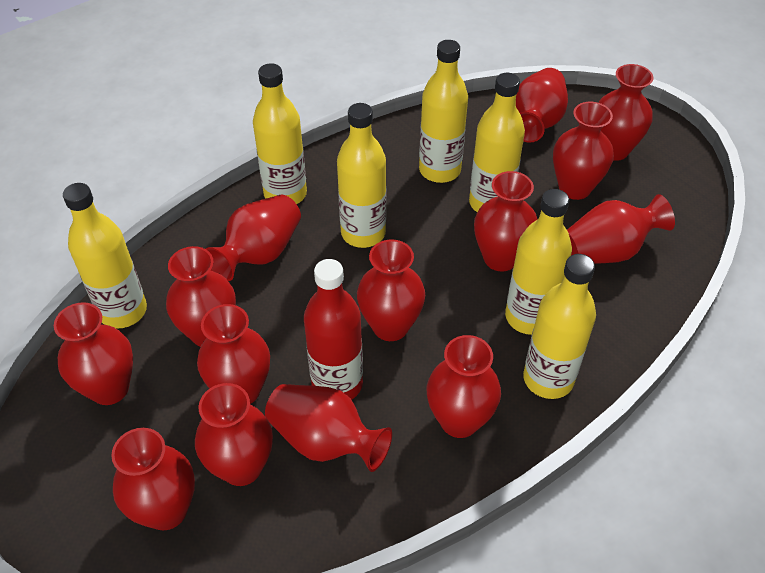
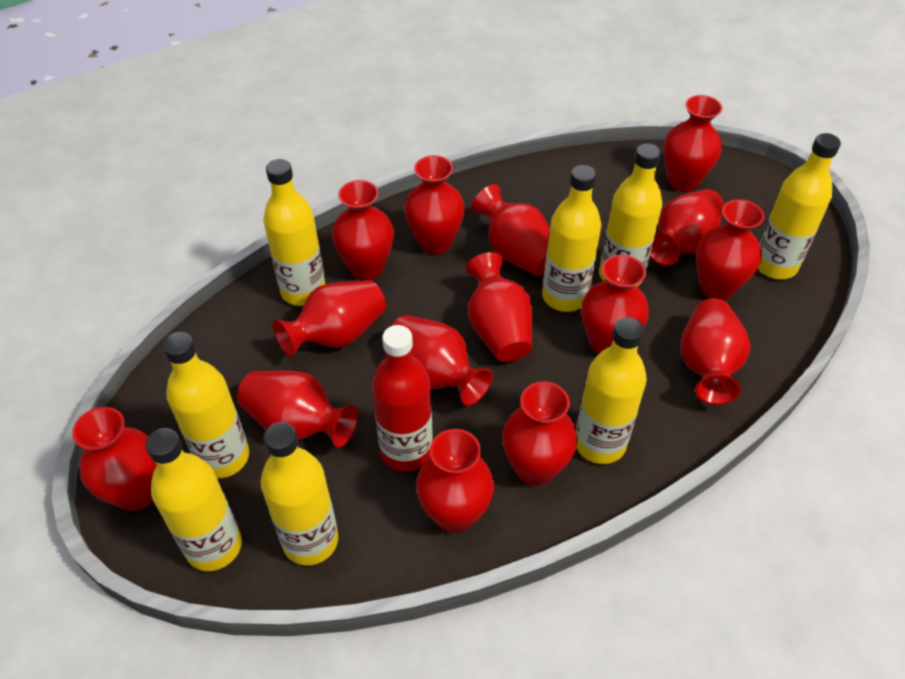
red vase: [54,302,133,405] [111,428,195,530] [166,246,236,347] [195,383,273,486] [197,304,270,404] [206,195,301,281] [265,384,392,472] [357,239,425,341] [427,335,501,438] [474,171,538,272] [516,68,568,143] [553,102,614,200] [567,194,675,264] [598,64,653,161] = 14 -> [72,407,157,511] [237,371,358,448] [273,280,386,358] [332,180,394,280] [391,315,493,406] [404,155,465,255] [416,429,494,533] [466,252,533,362] [471,184,550,276] [502,382,577,486] [581,255,649,354] [650,189,724,266] [664,95,723,192] [680,298,750,405] [696,199,765,300] = 15
yellow bottle: [63,183,147,329] [253,63,307,204] [337,103,386,248] [419,40,468,183] [469,73,525,212] [505,189,572,335] [523,254,596,399] = 7 -> [145,428,242,571] [163,332,249,478] [261,422,338,565] [263,159,325,306] [542,165,601,312] [576,317,647,464] [599,144,663,286] [758,133,841,279] = 8

